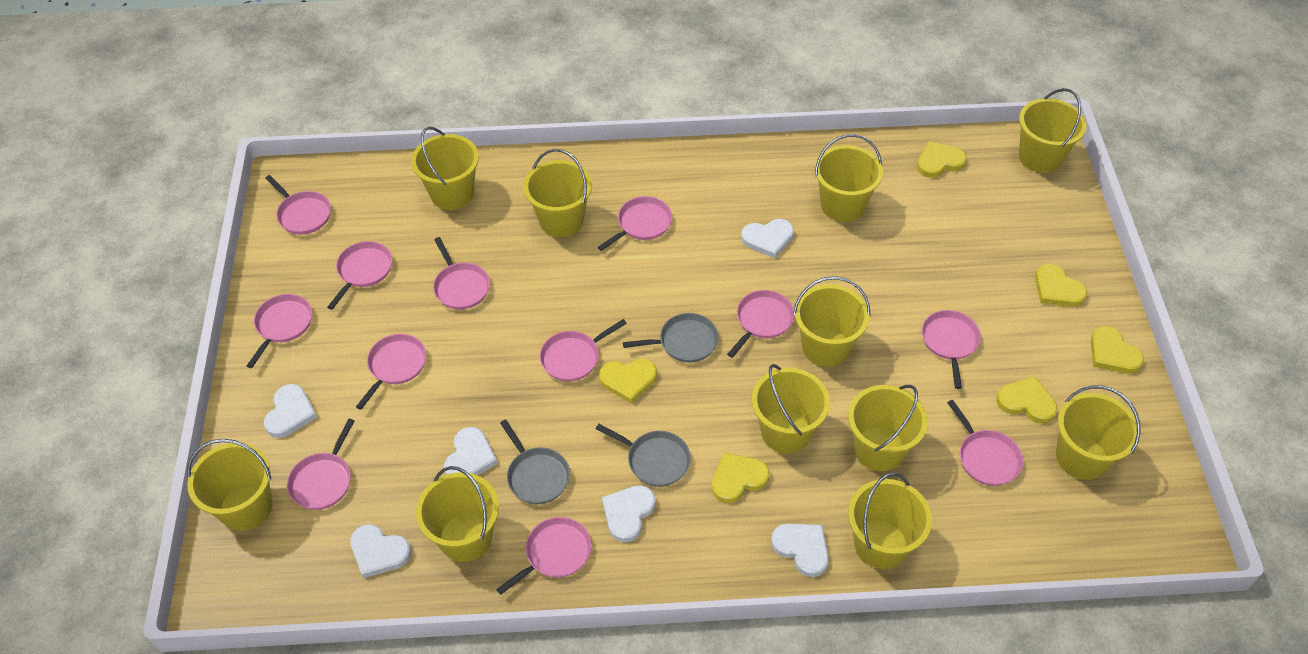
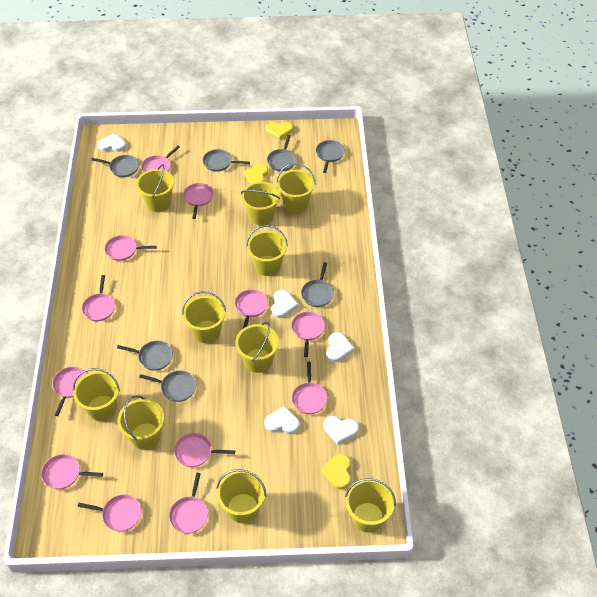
grey pan: [500,419,570,504] [596,424,691,487] [623,313,719,363] = 3 -> [91,155,139,177] [117,341,173,371] [139,371,196,402] [203,149,250,172] [267,135,296,171] [301,262,334,307] [316,140,345,173] = 7
white heart: [264,384,317,438] [350,524,411,578] [444,427,498,475] [602,485,656,542] [741,219,794,258] [771,524,829,577] = 6 -> [98,133,126,152] [264,406,300,434] [271,290,299,318] [324,416,359,445] [326,332,355,362] = 5
yellow bucket: [187,439,273,531] [411,127,479,210] [416,466,499,562] [524,149,592,237] [752,364,830,454] [793,276,870,367] [815,134,883,222] [848,385,928,471] [848,472,932,569] [1019,88,1087,173] [1056,385,1141,480] = 11 -> [73,368,120,421] [117,395,164,450] [136,164,174,212] [182,291,226,343] [216,469,266,523] [235,322,279,373] [241,182,280,225] [246,225,288,276] [276,163,316,213] [345,478,396,533] = 10
yellow heart: [599,358,657,404] [712,453,769,503] [917,141,967,178] [996,376,1057,424] [1035,264,1088,307] [1091,326,1144,374] = 6 -> [243,164,268,184] [266,122,293,140] [321,454,351,490] = 3

